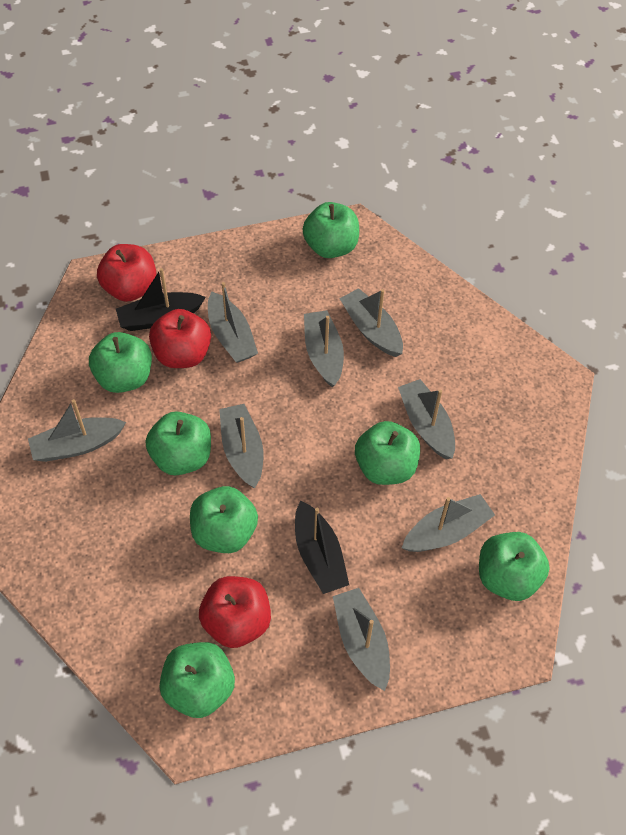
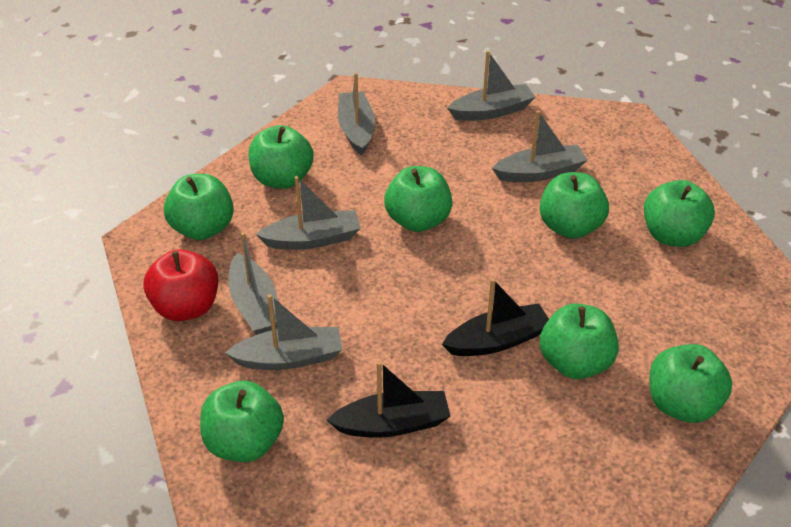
green apple: [89,332,152,393] [146,411,211,475] [159,642,235,718] [190,486,258,553] [303,202,359,258] [355,421,420,485] [479,532,550,601] = 7 -> [164,174,234,240] [200,381,284,462] [248,125,313,189] [384,166,453,232] [540,172,609,239] [540,303,619,379] [644,180,715,247] [649,344,732,423] = 8
grey boat: [28,399,126,462] [208,282,258,363] [219,404,263,488] [304,310,344,387] [333,588,390,691] [339,288,403,357] [398,379,455,459] [402,494,495,552] = 8 -> [225,294,342,370] [228,232,278,335] [255,176,361,250] [338,73,375,156] [447,50,535,121] [492,110,587,182] = 6
red apple: [97,244,156,302] [149,309,211,368] [199,576,271,648] = 3 -> [144,249,218,321] = 1

